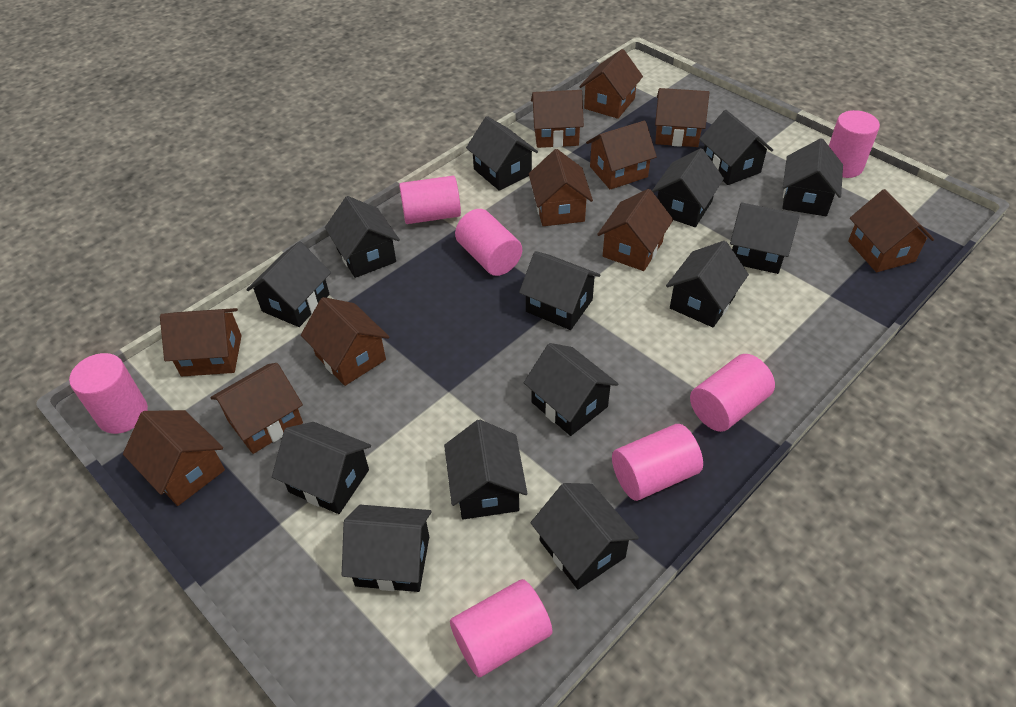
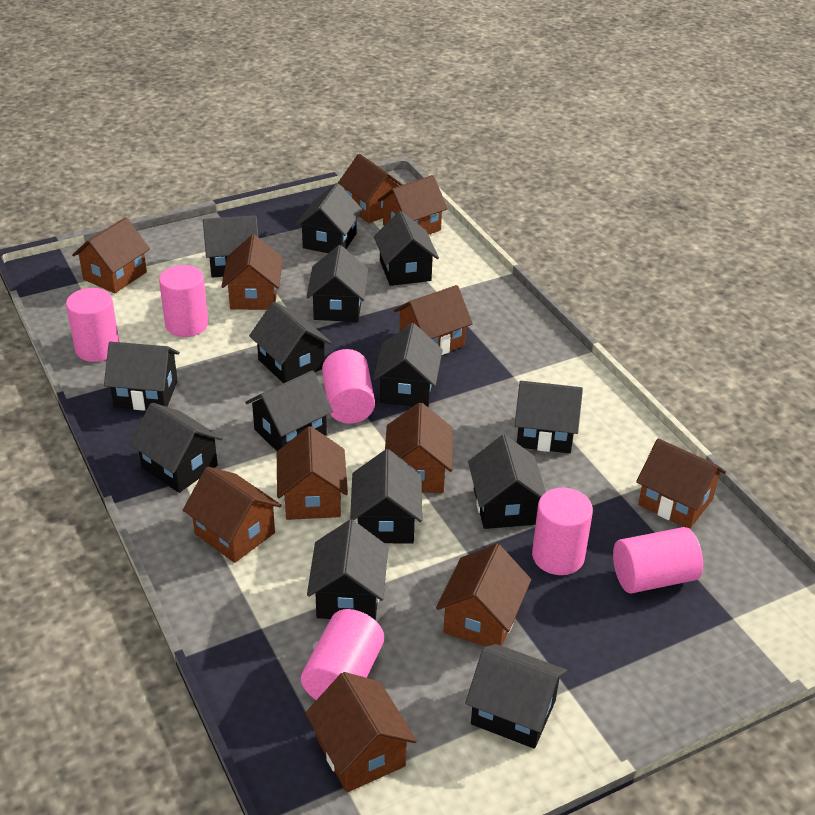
pink cylinder: [69,353,148,434] [399,176,461,224] [450,579,553,677] [455,209,522,276] [612,424,703,501] [690,354,775,432] [829,110,880,178] = 7 -> [66,288,119,362] [159,265,208,337] [301,609,384,700] [322,349,375,424] [532,488,593,575] [613,527,703,593] = 6

